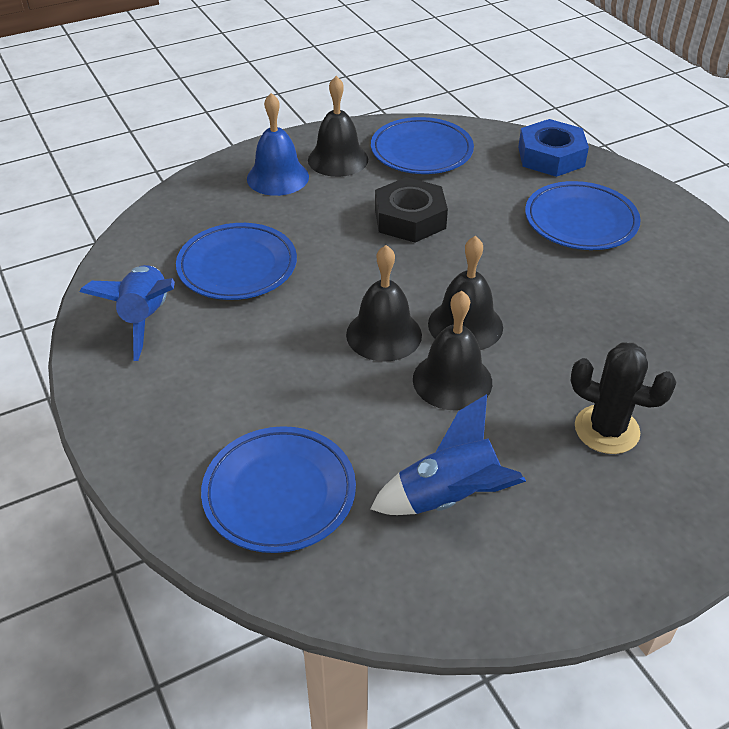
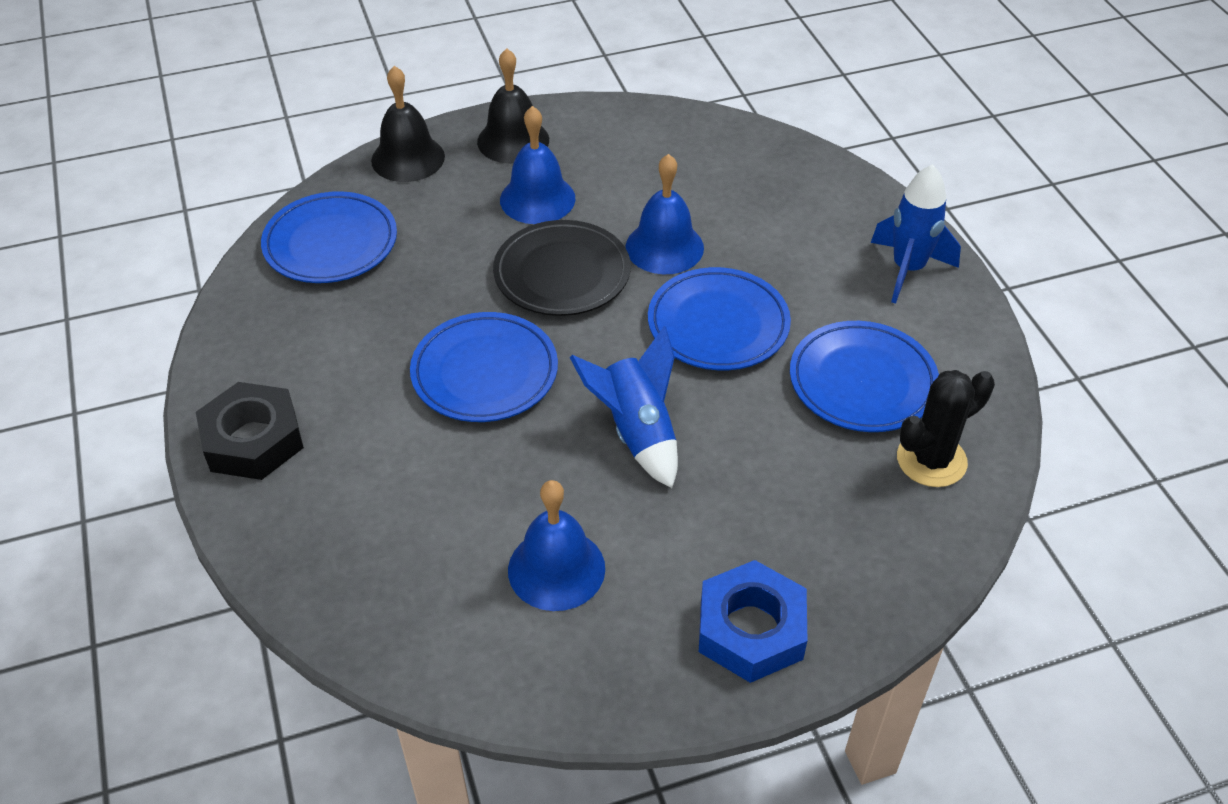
black bell: [308,76,368,177] [346,245,422,362] [413,291,492,411] [428,236,503,350] = 4 -> [371,66,445,182] [477,48,549,164] = 2
black plate: none = 0 -> [493,220,631,316] = 1
blue bell: [247,93,309,196] = 1 -> [500,106,575,224] [508,480,605,611] [626,154,704,274] = 3

